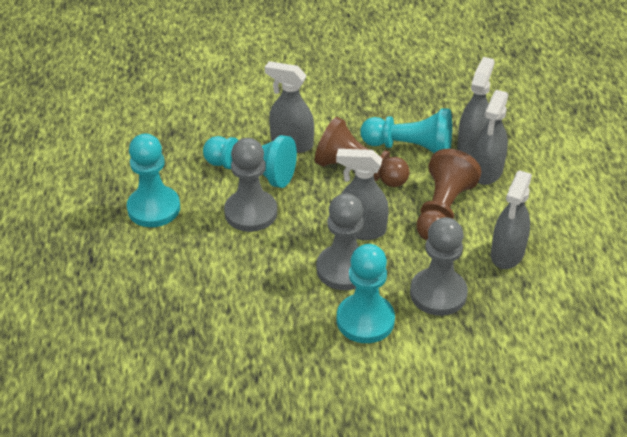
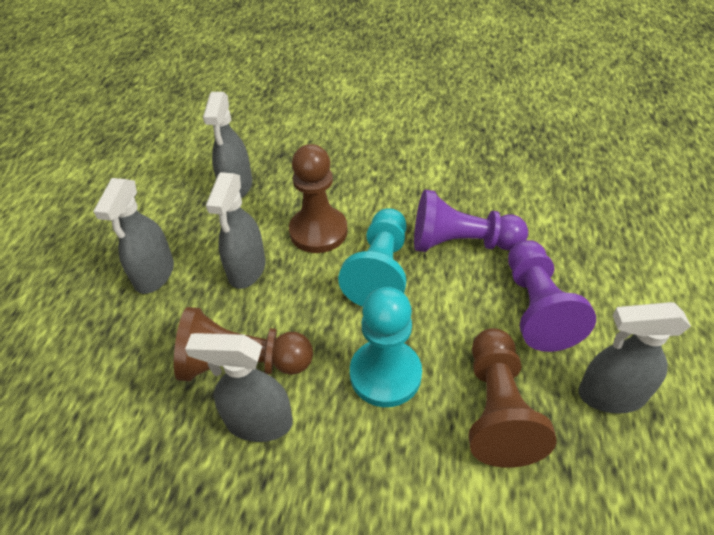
brown pawn: [315,117,410,187] [416,149,481,240] = 2 -> [174,307,313,381] [289,144,348,253] [468,328,557,468] = 3
grey pawn: [224,138,277,232] [316,193,364,290] [410,217,468,316] = 3 -> none = 0
purple pawn: none = 0 -> [414,189,528,252] [508,240,596,352] = 2
turquoise pawn: [127,134,180,227] [203,135,297,188] [337,244,395,343] [360,108,452,153] = 4 -> [338,208,407,307] [350,287,422,407] = 2

